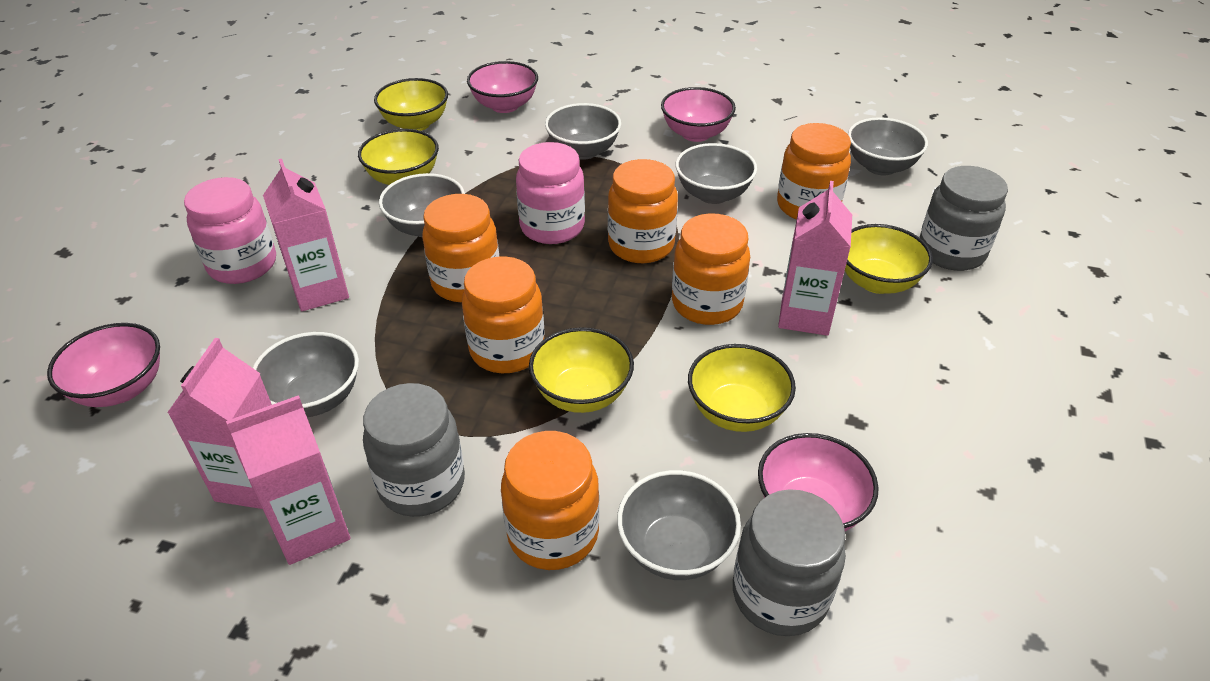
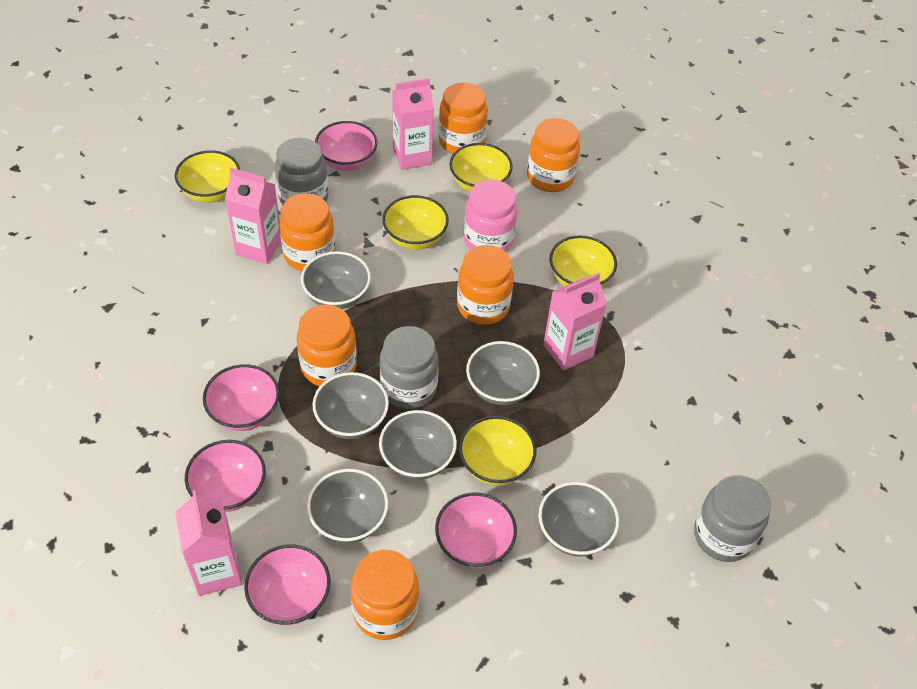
pink bowl: [47,323,160,407] [467,61,538,113] [661,87,736,142] [758,433,879,531] = 4 -> [185,440,266,512] [203,364,280,431] [244,544,331,625] [315,121,378,171] [435,493,517,568] = 5
pink jar: [184,177,276,284] [516,142,585,244] = 2 -> [464,180,518,252] = 1

